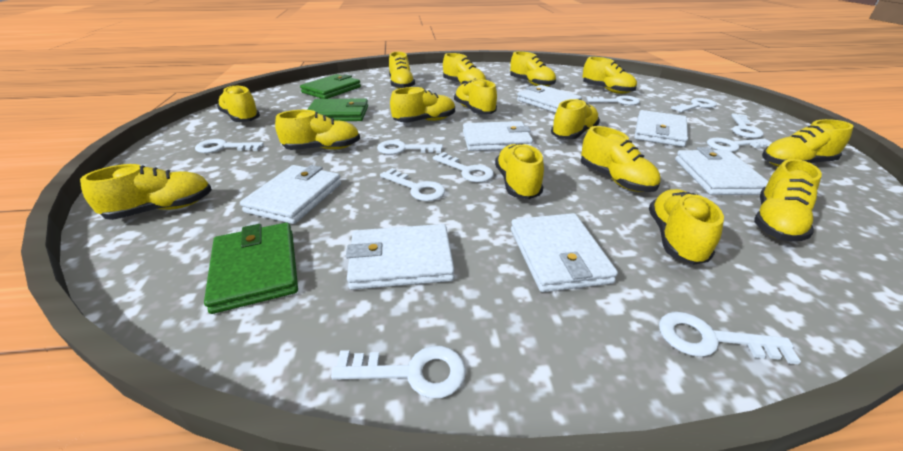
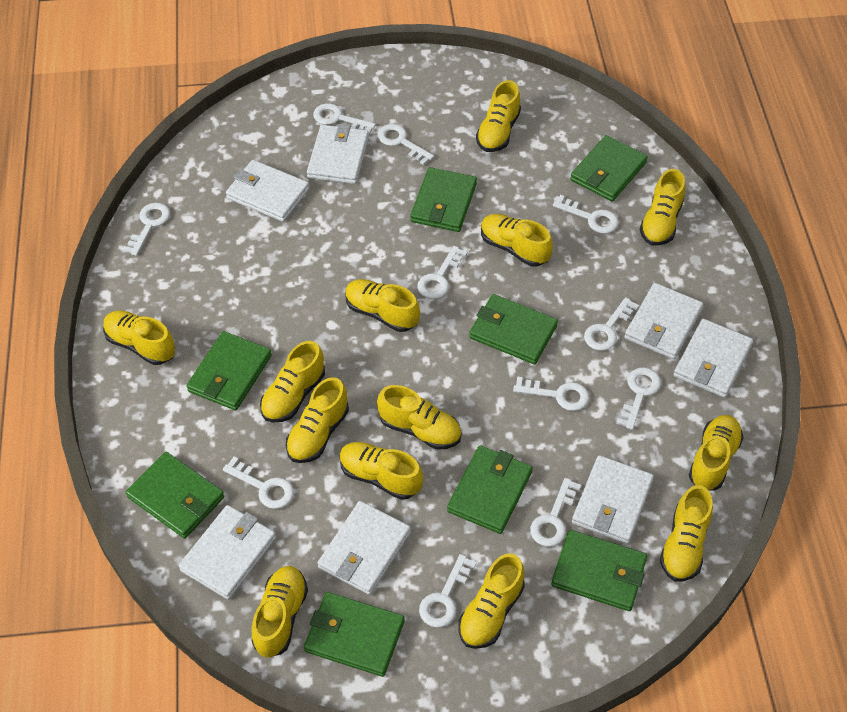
green wallet: [204,223,298,314] [300,74,361,99] [307,99,368,121] = 3 -> [126,452,224,539] [186,331,272,410] [304,592,405,677] [410,167,477,232] [447,445,533,534] [469,294,558,364] [551,530,647,611] [570,135,648,202] = 8
white key: [195,139,264,153] [331,346,466,399] [377,140,443,154] [380,168,445,201] [433,152,494,182] [587,95,640,105] [659,312,801,364] [671,98,717,112] [707,138,772,152] [731,113,763,138] = 10 -> [122,203,170,256] [223,457,294,509] [313,103,376,135] [378,124,434,165] [417,246,467,299] [419,554,477,627] [513,377,589,411] [530,478,581,547] [553,195,619,234] [584,297,639,351] [616,367,661,430] = 11
yellow shoe: [80,164,212,220] [217,86,260,122] [275,110,360,150] [389,52,415,89] [390,87,455,123] [443,53,486,85] [454,79,497,114] [495,143,544,199] [510,51,556,87] [551,99,600,139] [581,126,661,192] [582,57,637,94] [649,189,724,265] [754,159,822,241] [762,119,854,167] = 15 -> [103,311,175,365] [251,566,308,658] [260,341,325,423] [286,377,349,463] [339,442,423,500] [345,279,420,332] [377,385,461,450] [458,553,525,649] [476,80,521,152] [481,214,553,267] [640,169,686,246] [660,485,713,582] [689,415,744,490] = 13

